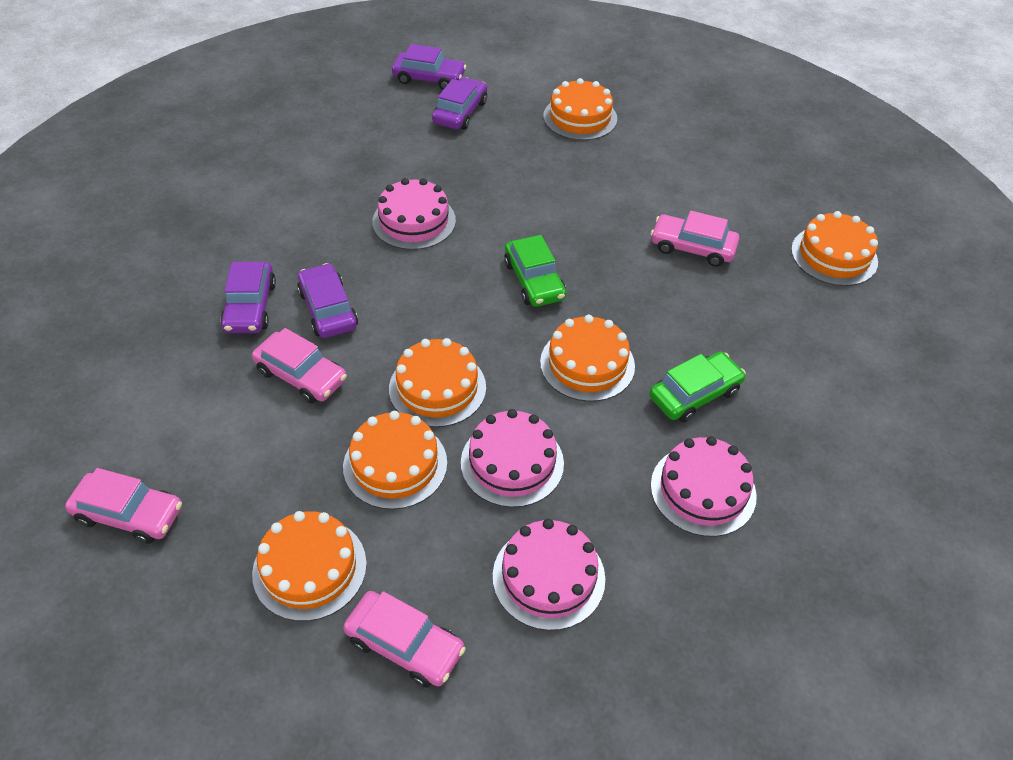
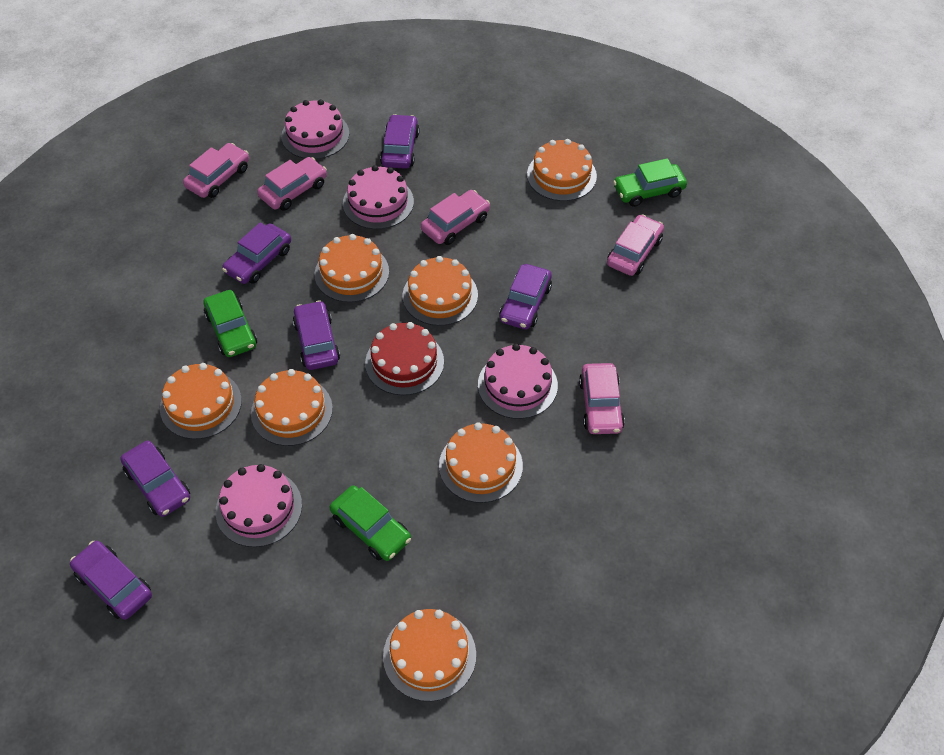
green car: [504,235,566,307] [649,352,746,422] = 2 -> [204,290,257,357] [330,485,411,561] [613,158,687,207] = 3
orange cake: [252,511,367,621] [343,411,447,510] [389,338,486,427] [540,315,635,402] [543,78,617,140] [791,211,878,286] = 6 -> [160,363,242,439] [251,369,333,446] [314,234,389,302] [383,609,476,702] [403,256,478,326] [439,422,523,503] [527,139,597,201] = 7
pink car: [65,468,182,544] [252,328,347,404] [343,591,465,688] [651,211,739,267] = 4 -> [183,143,249,198] [257,157,327,211] [421,190,490,245] [579,363,625,434] [607,214,664,276] = 5
purple car: [220,262,276,333] [297,263,358,338] [392,44,466,90] [432,77,487,130] = 4 -> [70,541,152,620] [120,441,190,517] [222,222,291,284] [293,300,340,370] [380,114,420,169] [499,264,552,330] = 6
red cake: none = 0 -> [365,322,444,395] = 1

